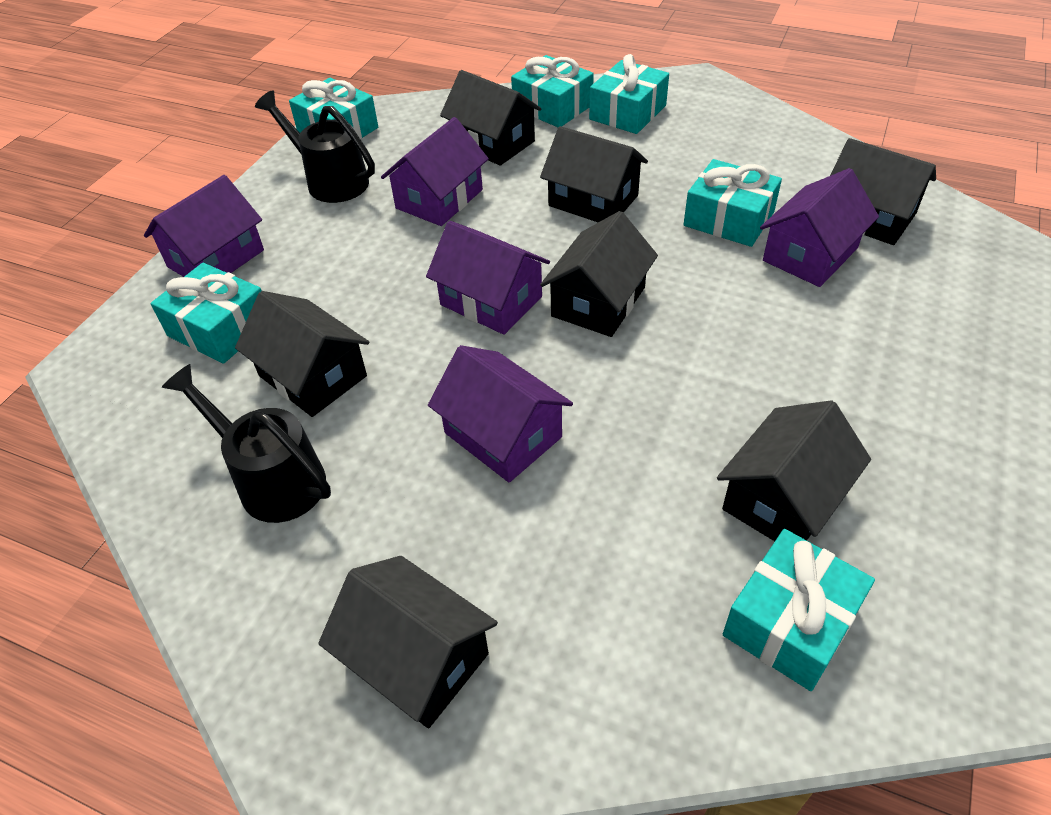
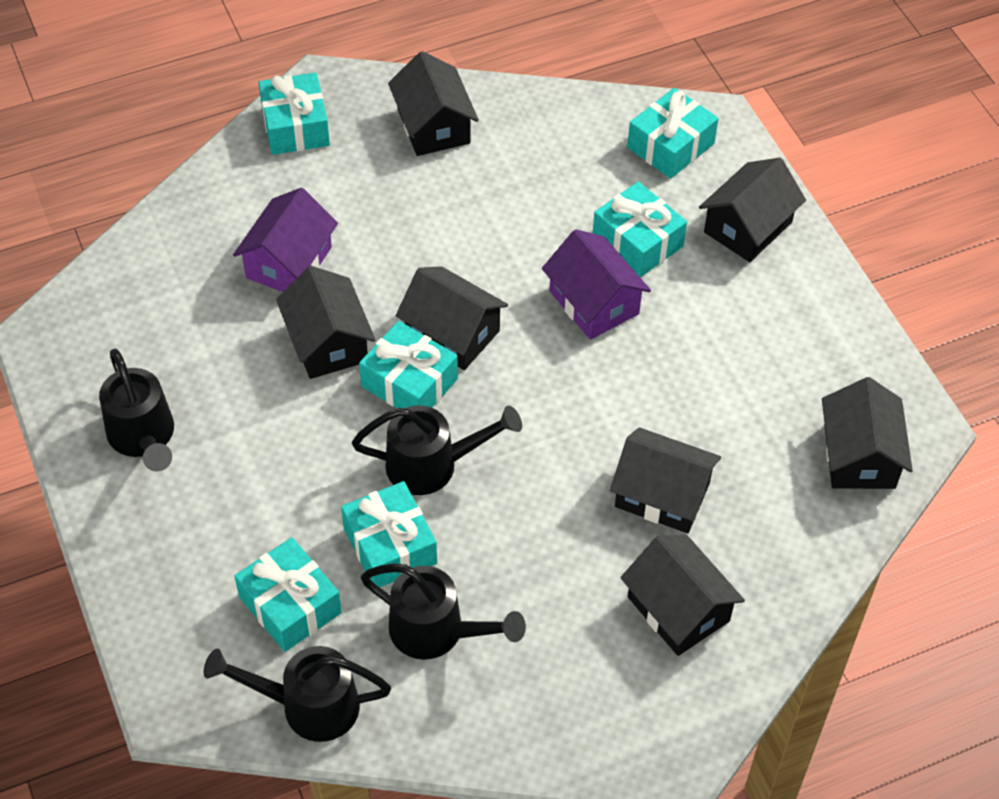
black watering can: [162,364,331,523] [255,90,375,203] = 2 -> [99,349,174,472] [203,646,391,742] [352,405,522,495] [361,564,526,660] = 4
purple house: [144,175,264,277] [381,117,489,226] [426,221,550,335] [428,345,573,483] [760,168,879,287] = 5 -> [233,188,338,292] [542,229,651,340] = 2

